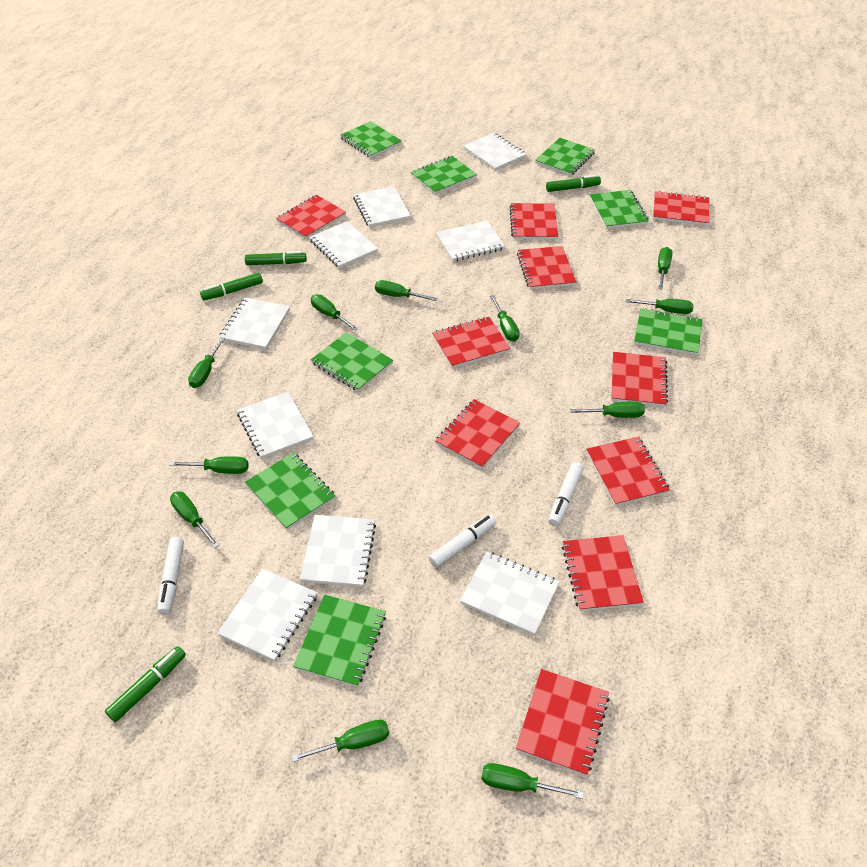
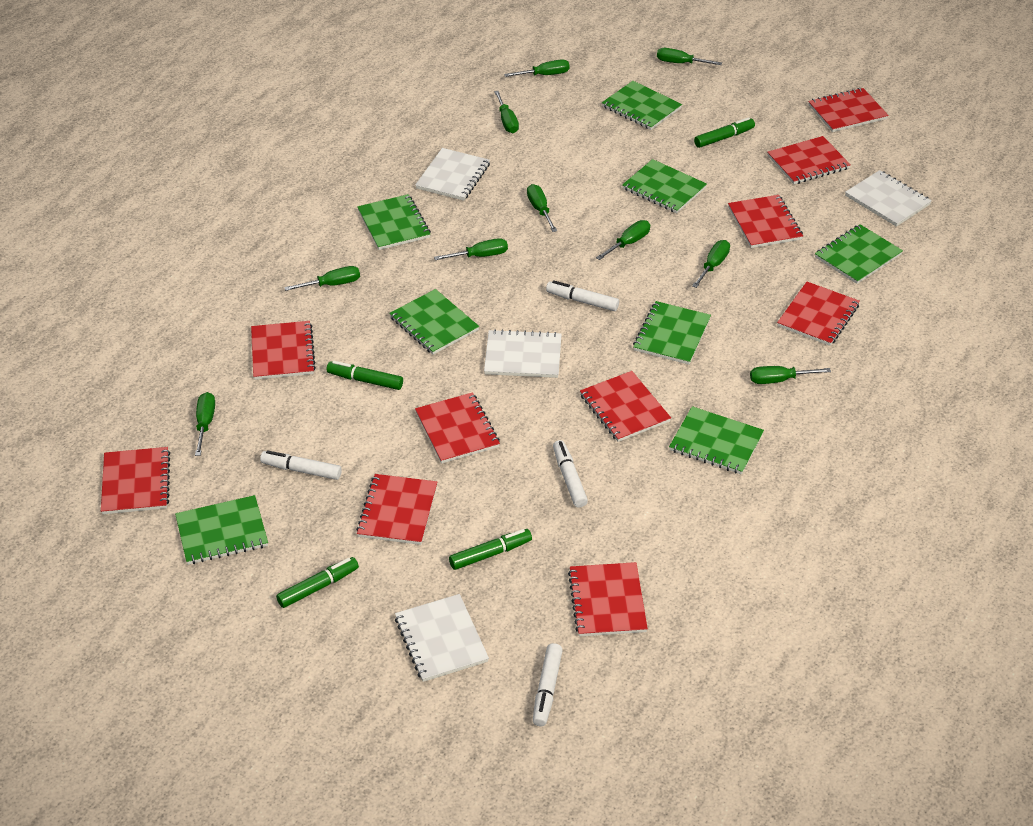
green screwdriver: [170,456,249,474] [170,491,219,548] [188,337,225,388] [292,719,389,762] [311,294,358,331] [375,280,438,301] [481,763,584,799] [490,295,520,342] [570,401,645,418] [626,299,694,314] [658,247,672,290] = 11 -> [195,392,215,456] [284,266,360,291] [434,238,508,260] [494,91,519,133] [504,59,570,77] [527,184,557,232] [596,220,650,260] [657,48,722,65] [692,240,730,288] [750,366,831,384] = 10
white marker: [157,537,184,615] [429,514,496,568] [549,462,583,526] = 3 -> [260,450,342,480] [533,643,563,726] [546,280,619,311] [553,440,588,508] = 4
white notebook: [217,569,317,662] [219,298,290,350] [237,392,314,459] [300,515,376,587] [309,221,378,268] [353,186,411,227] [436,221,505,262] [460,552,559,635] [464,133,526,171] = 9 -> [395,594,489,682] [415,148,490,201] [484,329,562,378] [845,170,932,227] = 4

